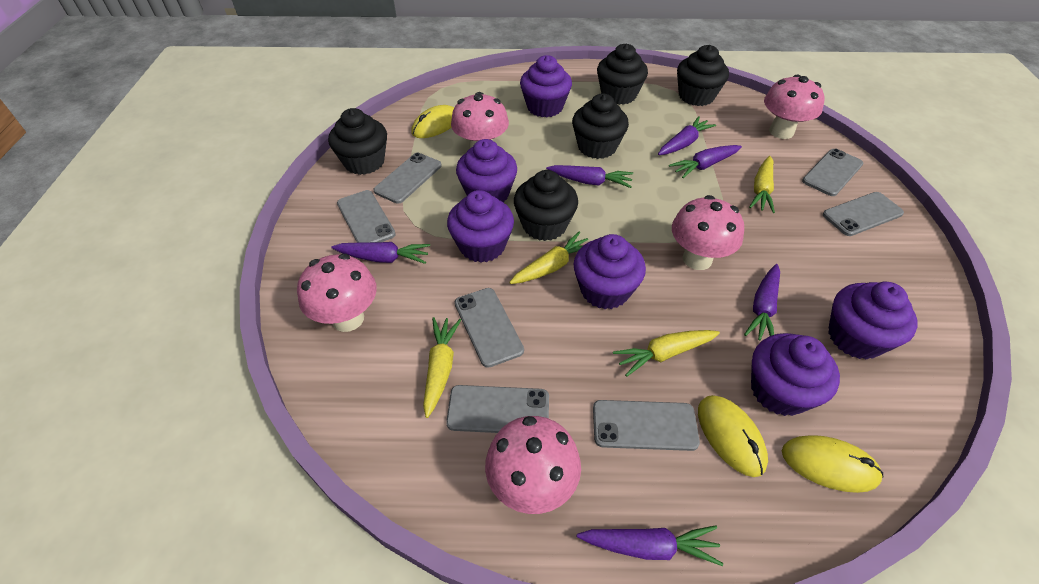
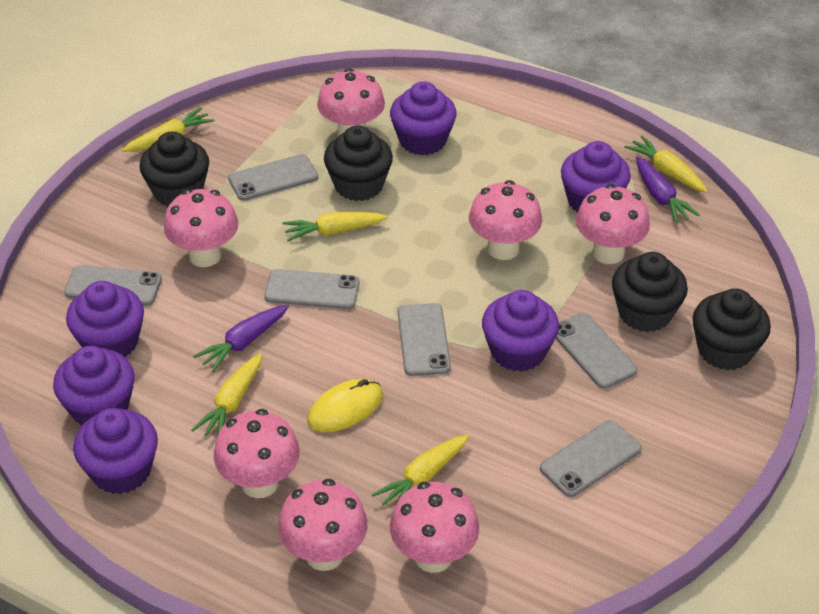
black cupcake: [328,108,387,175] [514,170,578,241] [572,94,629,159] [597,44,648,105] [677,45,729,106] = 5 -> [140,132,209,207] [324,125,393,201] [612,252,688,332] [693,289,771,370] = 4
grey phone: [337,190,396,243] [373,153,442,204] [446,385,549,433] [455,288,524,368] [593,400,700,451] [802,149,863,196] [823,192,904,236] = 7 -> [64,265,162,306] [228,154,318,201] [264,269,359,309] [397,303,451,376] [540,420,642,497] [555,313,637,389] = 6
pink mushroom: [297,254,377,332] [451,92,509,149] [485,416,581,514] [672,195,744,270] [764,75,825,139] = 5 -> [164,189,238,267] [214,409,300,498] [278,479,368,571] [317,68,385,136] [390,482,479,573] [469,180,542,260] [576,184,650,264] = 7
purple carrot: [331,242,430,264] [546,165,633,188] [577,525,723,566] [658,116,716,155] [669,145,742,178] [744,264,780,340] = 6 -> [193,305,289,372] [636,157,700,223] = 2
yellow carrot: [423,317,461,418] [509,232,588,284] [613,330,720,377] [749,156,775,213] = 4 -> [122,107,214,152] [192,353,263,436] [282,212,388,242] [371,434,469,505] [624,136,708,193] = 5
yellow mouse: [411,105,454,138] [698,395,768,477] [782,435,883,493] = 3 -> [307,379,383,432] = 1

